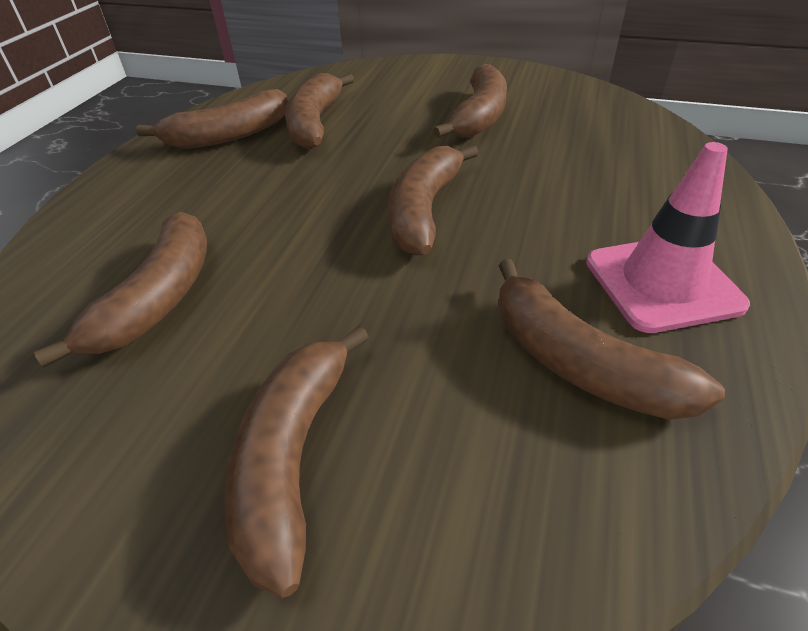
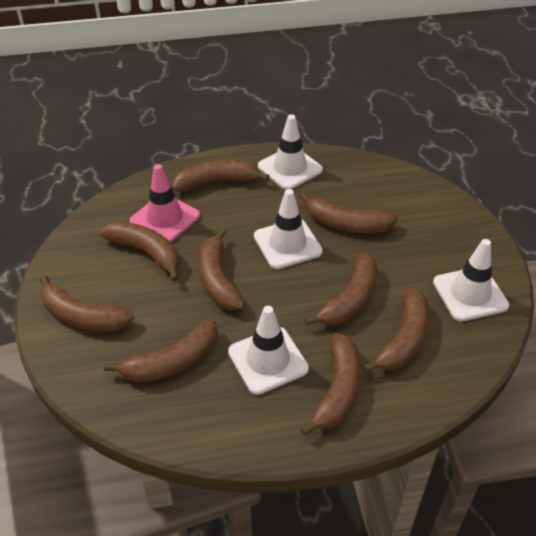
brown banana: [34,212,207,368] [136,89,288,149] [225,325,369,598] [285,73,354,150] [388,145,479,256] [433,64,507,138] [499,259,725,420] = 7 -> [40,275,135,331] [100,221,179,282] [104,319,218,383] [172,160,269,192] [199,228,245,310] [299,192,398,233] [300,333,361,436] [304,253,377,326] [363,288,429,373] = 9
white traffic cone: none = 0 -> [228,306,309,395] [254,189,323,269] [258,114,323,190] [433,239,509,321] = 4

